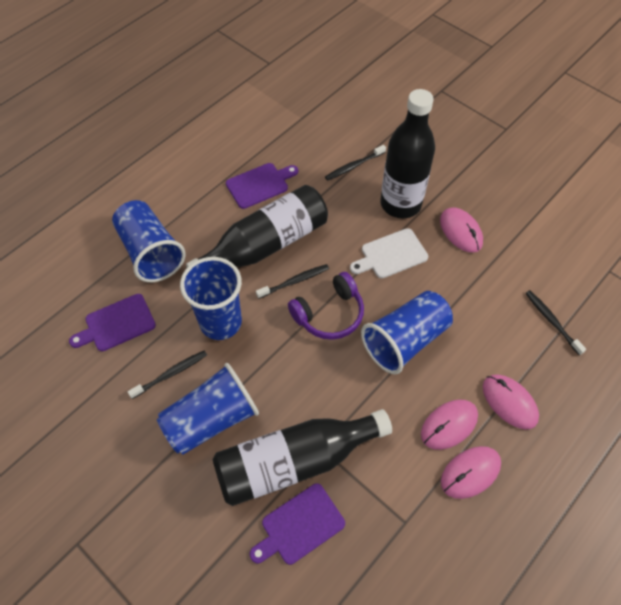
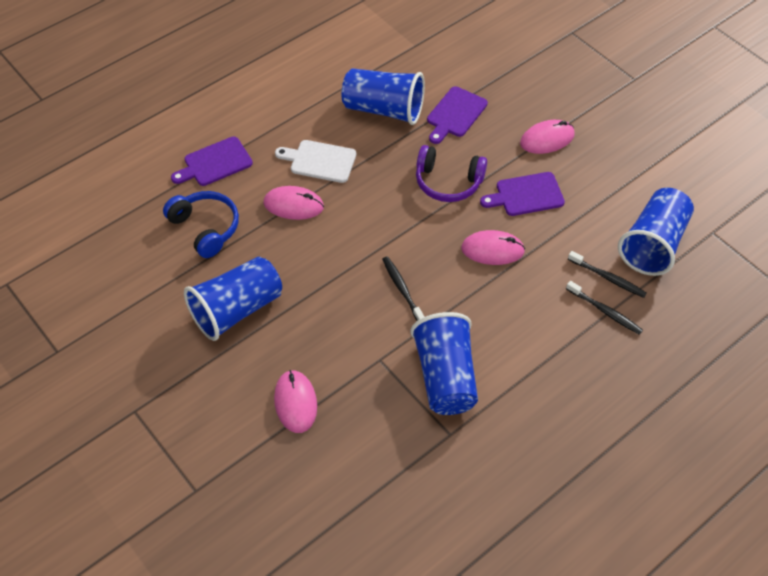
black bottle: [186,185,328,267] [213,409,392,506] [380,89,435,218] = 3 -> none = 0
black toothbrush: [127,350,207,399] [256,264,329,299] [325,145,386,181] [525,290,586,355] = 4 -> [382,256,424,321] [566,281,643,335] [568,251,647,298] = 3
blue headphones: none = 0 -> [163,191,239,258] = 1

